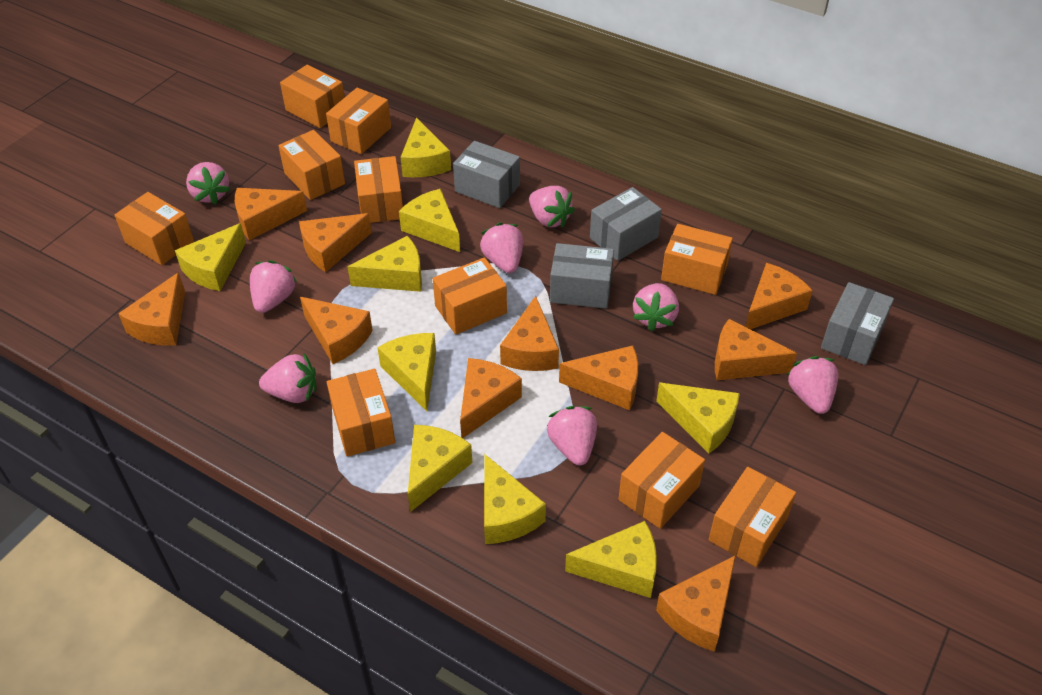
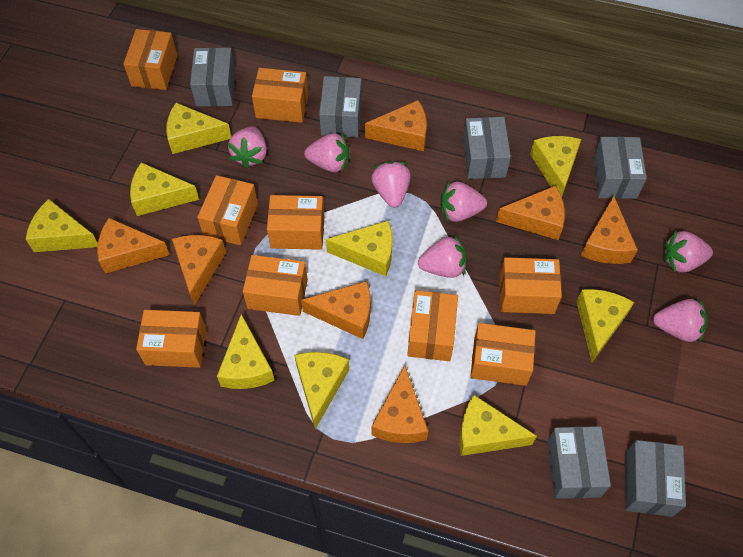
grey box: [453,141,520,208] [550,243,614,309] [590,187,662,261] [821,282,894,365] = 4 -> [190,47,236,106] [319,76,362,137] [463,117,511,179] [547,426,611,499] [593,137,647,199] [625,440,686,517] = 6
orange box: [115,192,194,265] [278,130,345,200] [280,65,345,128] [326,88,391,154] [327,369,395,457] [354,156,403,223] [433,257,507,335] [619,432,705,529] [661,224,733,295] [709,467,796,567] = 10 -> [123,29,177,90] [136,310,206,368] [197,175,258,245] [243,255,308,316] [252,68,308,123] [267,195,324,250] [407,290,458,361] [471,323,536,386] [499,257,562,314] = 9
orange cheese: [118,272,185,346] [235,188,307,240] [299,213,372,272] [300,297,373,364] [460,358,522,438] [500,296,559,371] [559,346,638,410] [656,555,736,652] [715,319,797,380] [746,263,813,329] = 10 -> [97,218,170,274] [172,235,226,306] [301,281,370,339] [365,100,427,151] [372,365,428,443] [496,185,565,240] [581,196,638,264] = 7
pink strawberry: [186,162,231,204] [250,260,297,313] [259,353,317,403] [480,223,523,273] [529,186,575,228] [547,406,597,466] [633,283,679,331] [786,356,838,414] = 8 -> [228,126,267,168] [304,133,349,172] [371,161,411,208] [418,235,467,278] [441,181,487,222] [653,299,707,342] [664,231,713,272] = 7

